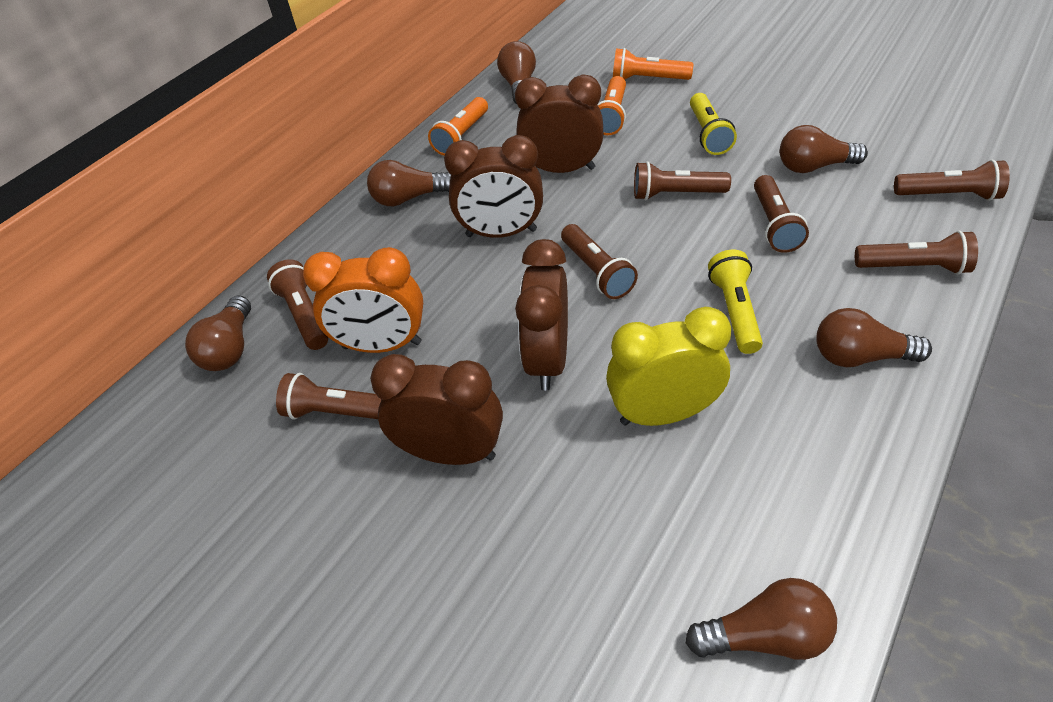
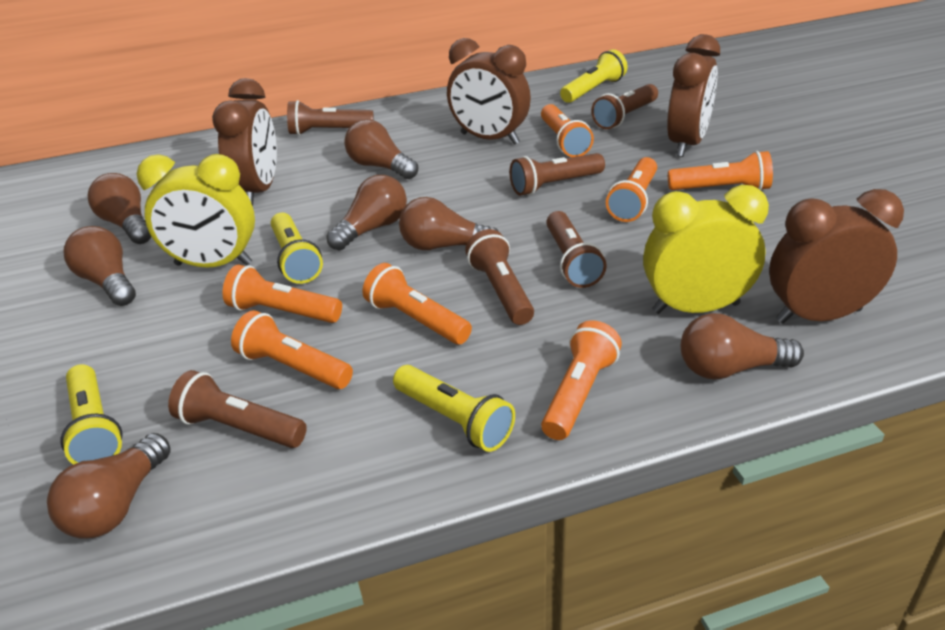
brown flashlight: [267,259,328,350] [276,373,382,419] [561,224,638,299] [634,161,731,200] [754,175,809,253] [855,231,978,275] [894,160,1010,201] = 7 -> [168,370,307,448] [287,100,374,135] [465,229,534,325] [509,153,605,196] [546,211,607,288] [591,84,658,129] = 6
brown light bulb: [185,295,251,371] [367,160,451,206] [497,41,536,104] [686,578,837,660] [780,125,868,173] [816,308,932,367] = 6 -> [47,433,171,539] [63,226,136,306] [88,173,152,244] [326,175,407,251] [344,119,418,179] [399,197,499,250] [681,313,804,380] = 7
orange clock: [303,247,423,353] = 1 -> none = 0
orange flashlight: [428,97,488,156] [597,76,626,135] [613,48,693,80] = 3 -> [222,265,342,323] [231,310,353,389] [363,263,472,344] [541,104,594,157] [541,320,622,440] [606,157,657,222] [668,151,773,190] = 7
yellow clock: [606,307,731,426] = 1 -> [137,154,255,268] [643,185,769,314] = 2
yellow flashlight: [690,93,737,155] [708,250,763,354] = 2 -> [60,364,122,464] [271,213,323,284] [393,365,515,452] [560,49,628,103] = 4

